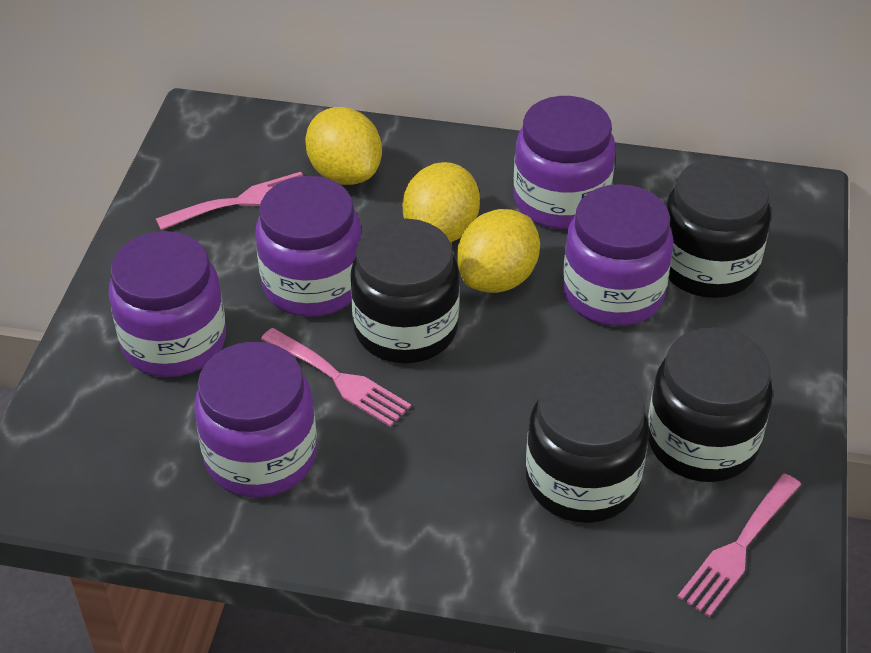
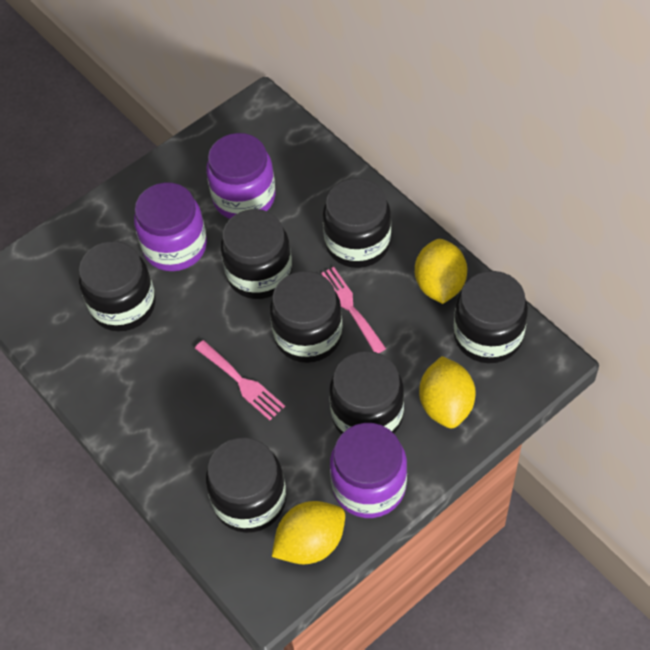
black jar: [350,218,460,363] [526,365,649,523] [648,327,773,482] [666,158,771,298] = 4 -> [79,241,156,332] [206,437,286,533] [221,209,292,299] [270,271,343,363] [323,178,391,268] [329,351,404,434] [453,271,528,363] = 7
pink fork: [156,172,303,230] [261,328,411,427] [677,473,801,617] = 3 -> [195,340,285,420] [321,267,386,353] = 2
purple jar: [109,231,226,377] [194,342,317,497] [256,176,362,317] [514,96,616,229] [563,184,674,326] = 5 -> [134,182,207,271] [206,133,276,219] [330,423,407,518] = 3

